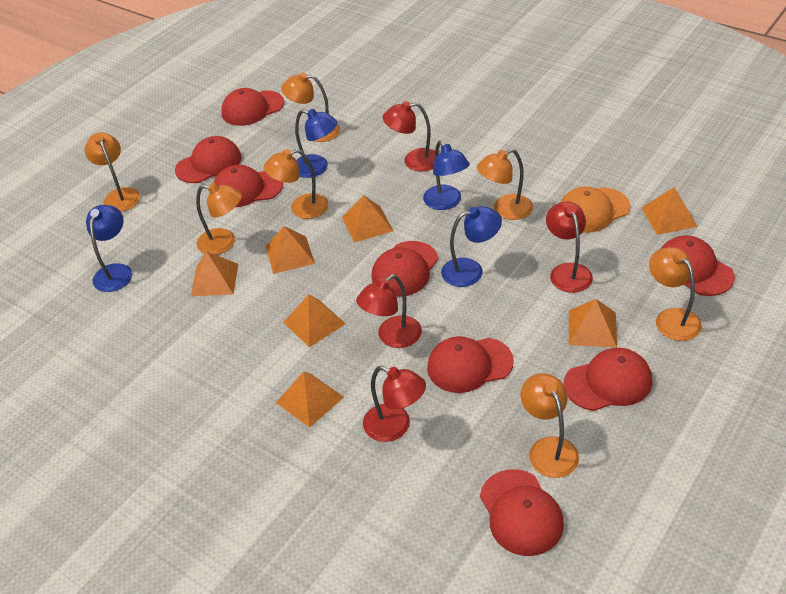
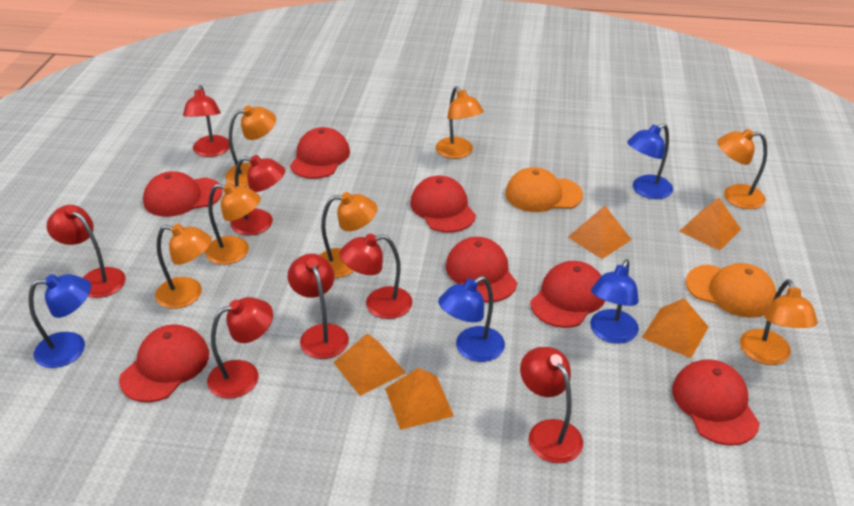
orange cap: [560,187,630,233] = 1 -> [505,167,583,212] [686,263,776,318] = 2
orange pyramid: [191,251,238,296] [266,226,315,274] [276,372,344,428] [283,295,346,347] [342,195,393,243] [569,299,617,347] [641,187,698,235] = 7 -> [333,333,406,396] [385,368,454,430] [568,206,632,259] [642,298,709,358] [679,198,741,251] = 5
red cap: [175,136,242,183] [214,165,283,207] [221,88,284,126] [371,241,438,297] [427,336,514,393] [480,469,564,556] [564,348,653,411] [660,235,735,296] = 8 -> [119,324,209,403] [143,171,222,217] [290,127,350,179] [410,176,476,233] [446,237,517,303] [530,261,605,328] [672,359,760,446] = 7
red lamp: [356,274,422,348] [363,366,426,442] [383,101,439,171] [546,201,593,293] = 4 -> [47,205,126,298] [183,85,230,157] [207,297,273,399] [231,155,285,235] [288,254,349,359] [340,234,413,319] [520,347,583,464] = 7

